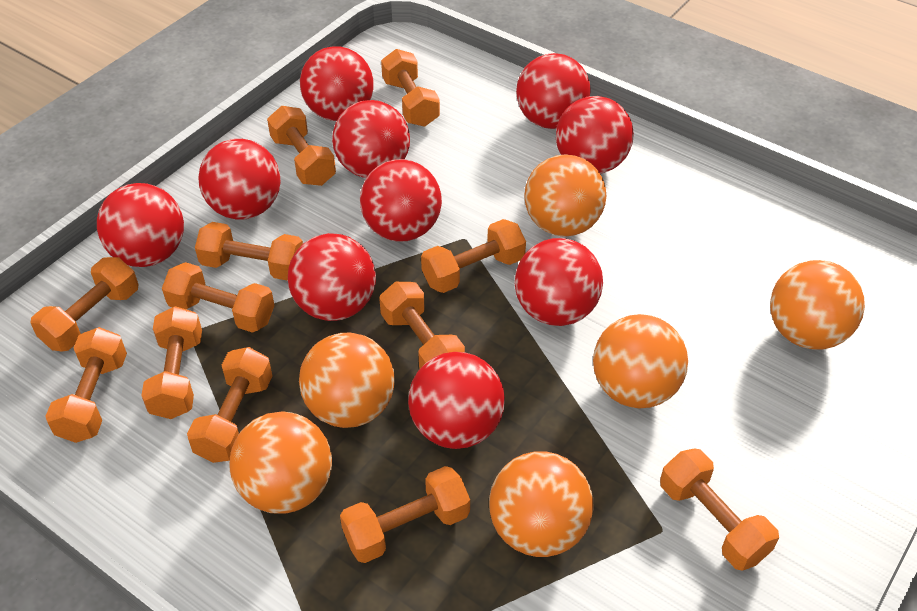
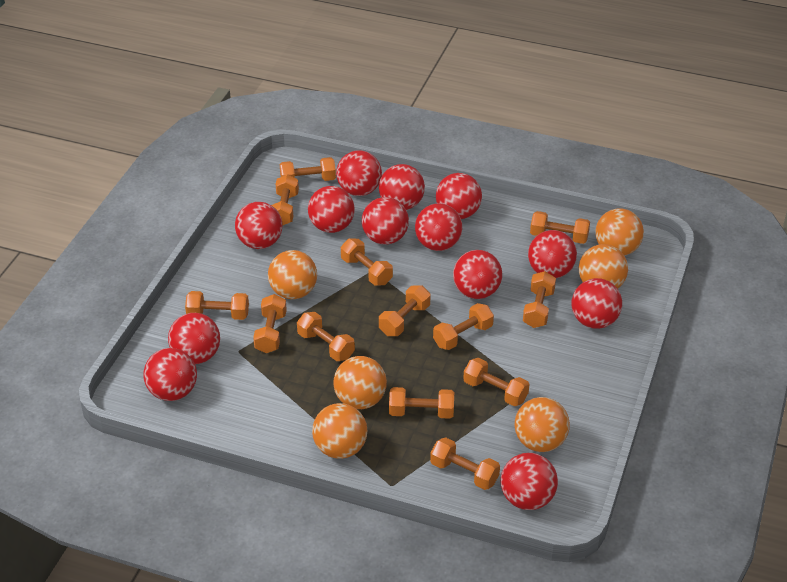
orange dumbbell: [30,257,139,351] [45,327,127,443] [141,306,202,419] [162,262,275,333] [187,347,272,463] [195,222,303,281] [267,106,336,186] [340,466,470,563] [379,282,465,369] [381,49,440,127] [421,219,526,293] [660,449,779,571] = 12 -> [185,291,249,320] [253,294,287,353] [272,174,299,226] [280,157,336,181] [297,312,355,361] [341,239,393,286] [379,285,431,336] [389,387,454,419] [430,437,500,490] [433,303,494,350] [463,358,529,406] [523,271,556,328] [530,211,590,244] = 13
red ball: [97,183,184,267] [198,139,280,220] [288,233,376,321] [300,46,374,121] [332,100,410,178] [360,159,442,242] [408,352,505,449] [515,238,603,326] [516,53,591,129] [556,96,634,173] = 10 -> [143,348,197,401] [168,313,220,364] [235,202,282,249] [308,186,355,233] [336,151,382,196] [362,197,409,244] [379,164,425,210] [415,203,462,251] [436,173,482,219] [453,250,502,299] [501,453,558,510] [528,230,577,278] [571,278,622,329] = 13

